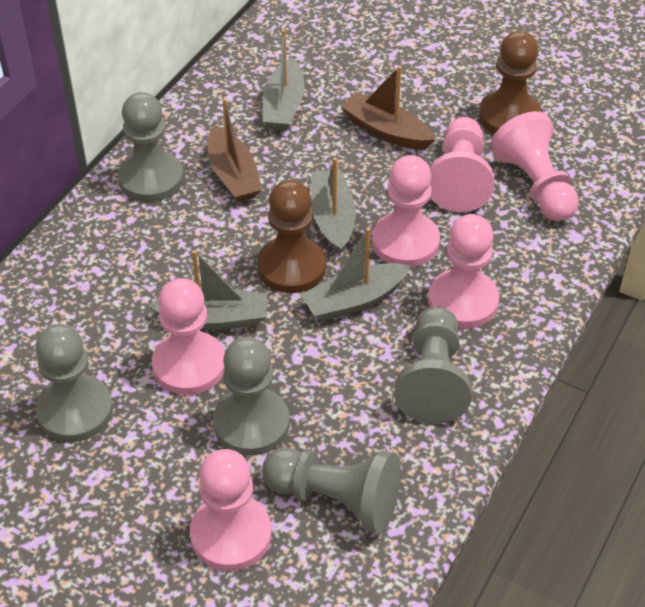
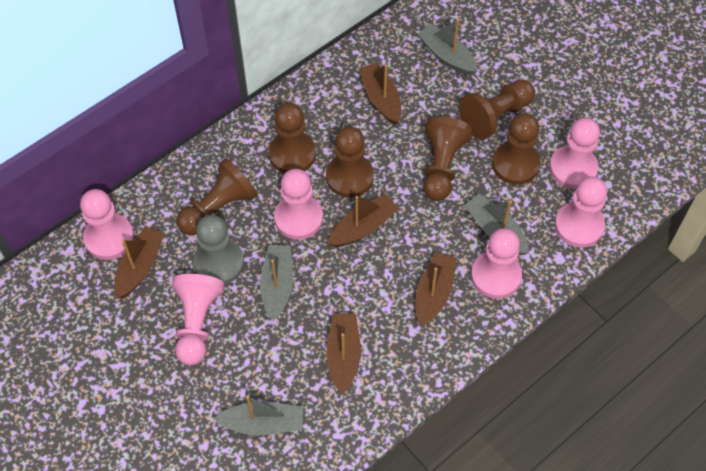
brown boat: [208,98,262,202] [341,66,435,150] = 2 -> [114,226,165,299] [326,313,361,394] [328,194,399,247] [359,62,401,124] [415,252,457,326] = 5
brown pawn: [257,180,326,293] [479,31,542,134] = 2 -> [176,158,258,235] [269,103,316,173] [326,126,374,198] [423,117,473,201] [459,79,535,140] [492,113,541,185] = 6
grey pawn: [35,324,113,442] [118,92,184,202] [213,337,290,456] [262,447,401,534] [394,306,472,424] = 5 -> [193,215,244,285] = 1

